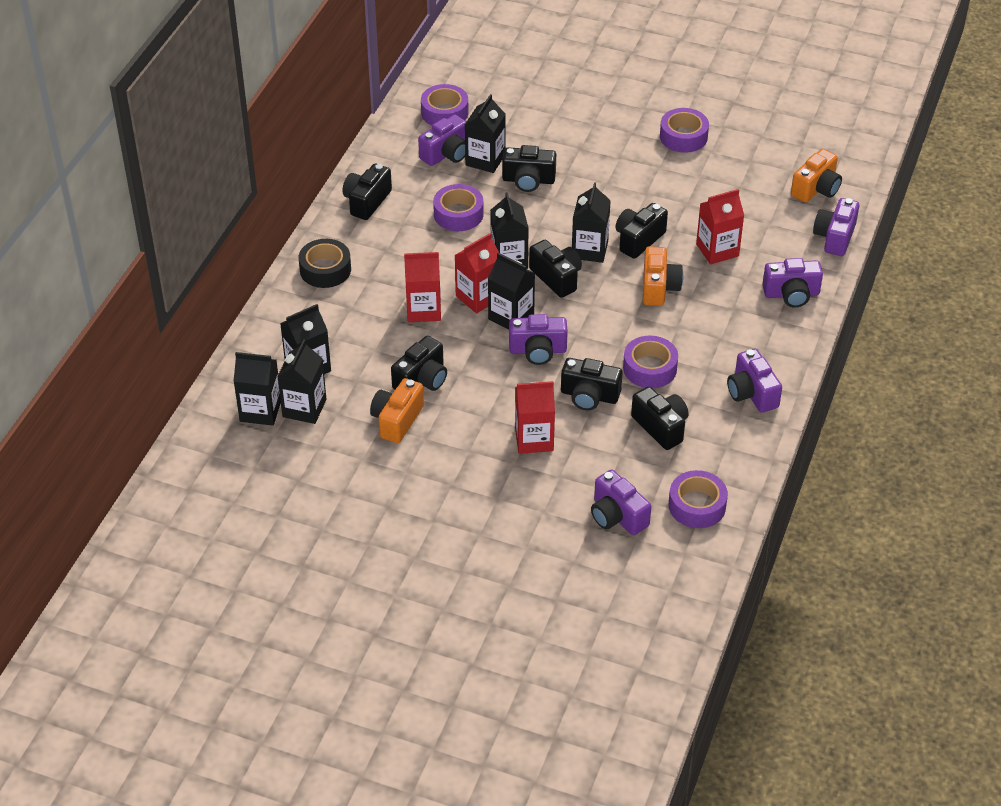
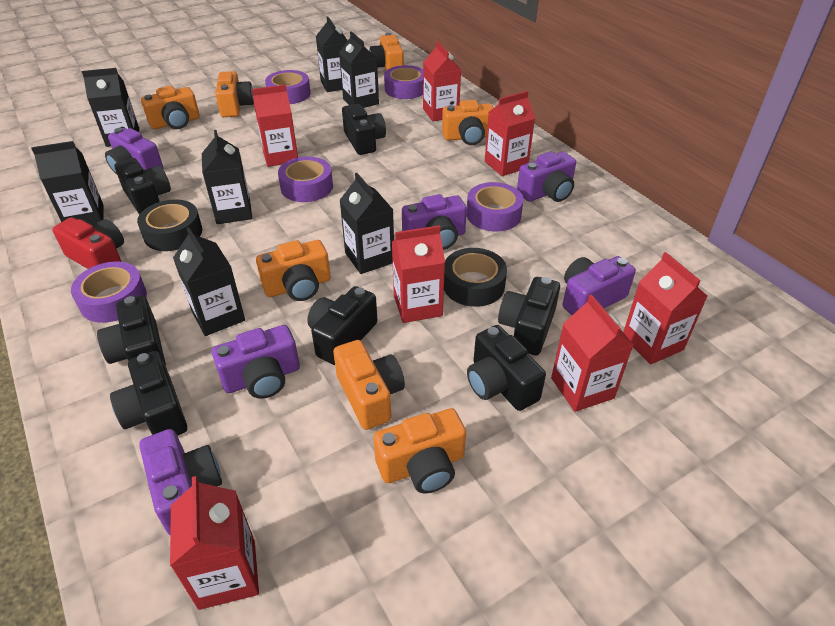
black tape: [299,239,351,288] = 1 -> [137,199,202,251] [444,248,507,307] = 2
orange camera: [370,378,424,443] [643,246,683,306] [791,149,842,203] = 3 -> [141,86,200,129] [215,71,254,117] [256,240,331,301] [333,340,405,430] [370,33,404,70] [373,408,466,494] [442,100,494,145] = 7
red camera: none = 0 -> [52,217,124,269] = 1
red carton: [404,252,441,322] [455,233,499,313] [515,381,555,454] [696,189,744,264] = 4 -> [170,476,259,610] [252,85,298,167] [392,225,445,323] [423,41,461,121] [485,91,535,176] [551,294,634,412] [623,252,707,364] = 7

